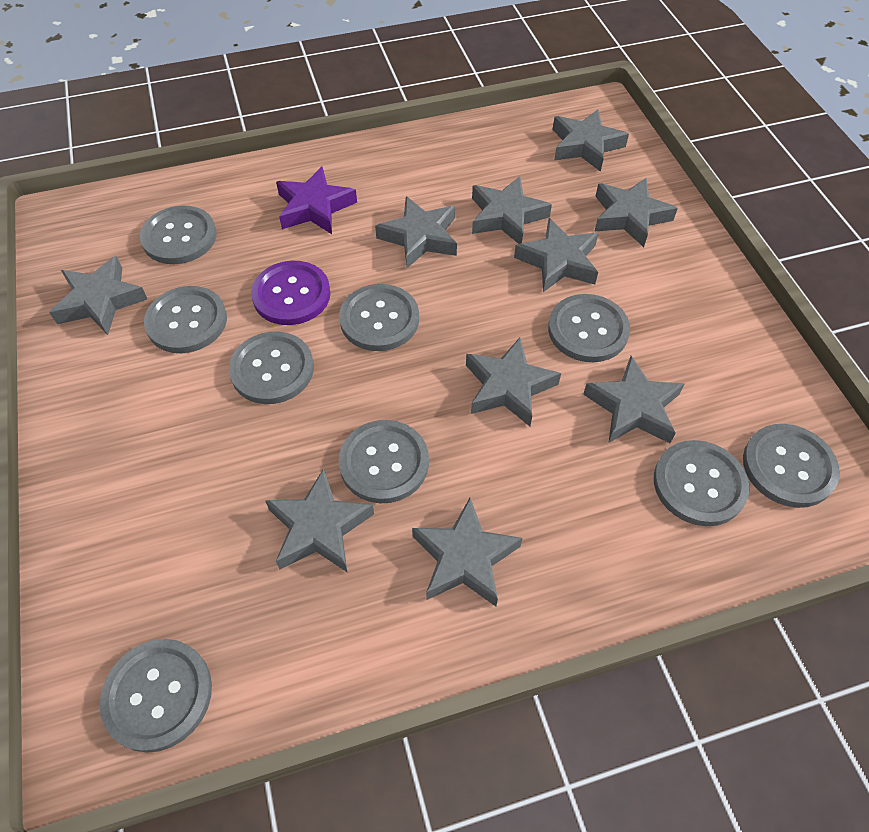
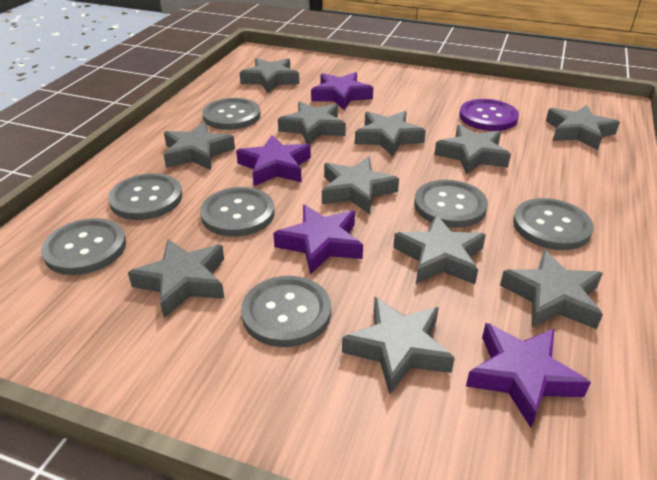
grey button: [100,639,212,753] [140,206,217,264] [144,286,227,353] [229,331,314,404] [339,284,419,351] [339,420,429,503] [548,294,630,362] [654,440,749,526] [743,424,840,508] = 9 -> [41,218,126,275] [108,173,182,220] [200,187,275,237] [202,98,261,130] [241,276,331,347] [414,180,488,228] [513,198,594,250] = 7
grey star: [49,256,147,335] [265,468,374,573] [375,196,457,268] [412,498,522,606] [466,338,561,426] [472,176,552,244] [514,218,599,292] [553,109,629,172] [583,356,684,443] [594,178,678,247] = 10 -> [128,239,225,318] [163,122,235,170] [240,58,299,93] [278,101,346,144] [322,157,399,214] [342,297,455,394] [355,111,426,157] [393,215,486,284] [434,125,511,175] [500,249,603,329] [546,105,620,150] = 11
purple star: [276,166,357,234] = 1 -> [236,135,311,186] [273,205,363,275] [311,72,373,110] [466,323,591,428] = 4

